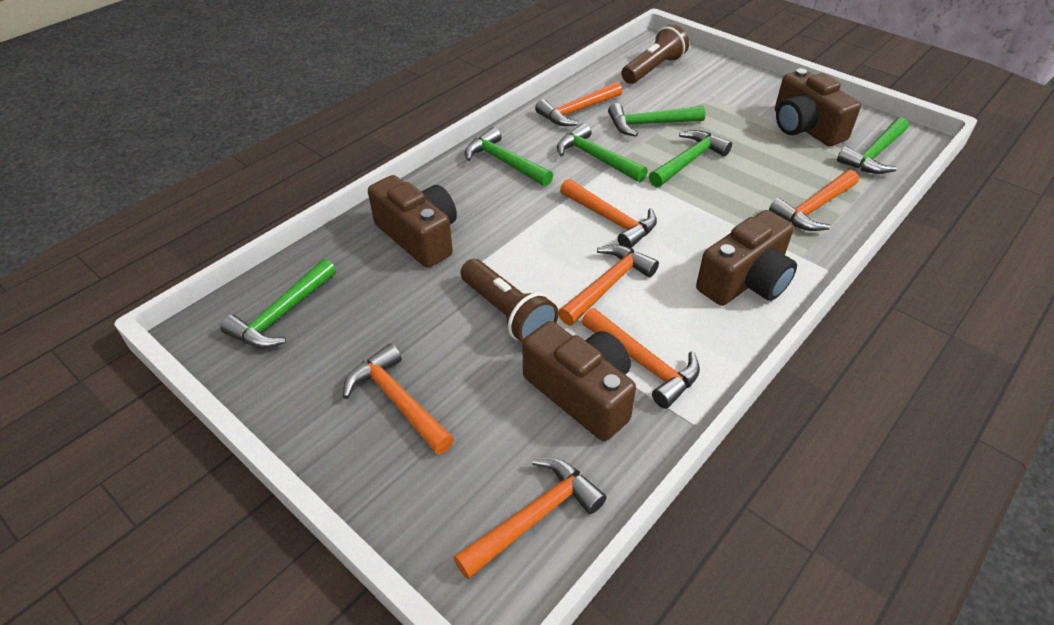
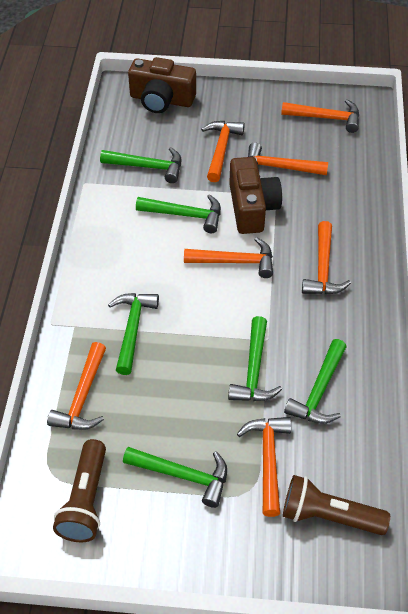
brown camera: [368,175,457,268] [522,321,636,441] [696,210,797,306] [775,68,861,146] = 4 -> [128,57,196,113] [229,157,282,234] = 2

